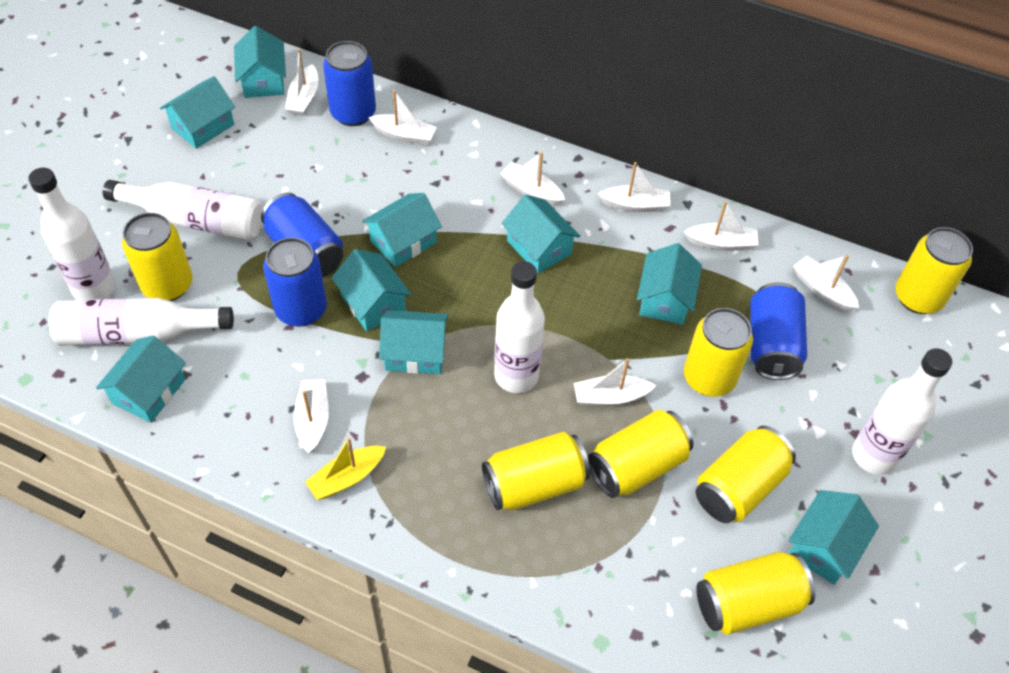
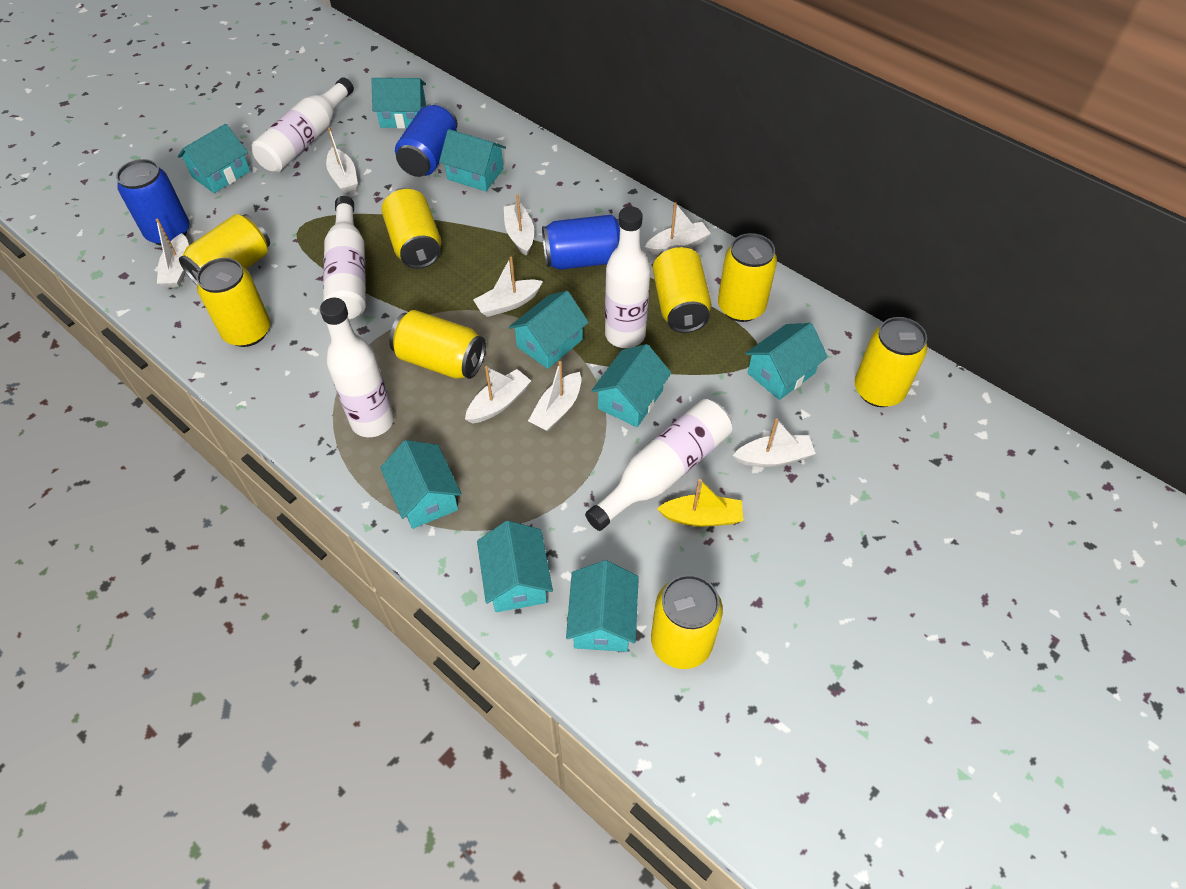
blue can: [261,193,343,277] [263,238,327,327] [323,41,376,126] [750,282,807,380] = 4 -> [116,159,189,245] [395,103,458,177] [542,215,620,270] = 3
yellow can: [122,213,193,301] [482,432,590,510] [588,410,693,498] [684,308,753,396] [696,426,796,523] [696,552,815,635] [895,227,973,314] = 7 -> [179,214,270,285] [196,258,270,347] [382,188,441,269] [389,310,486,379] [651,575,723,669] [653,245,712,333] [718,233,777,322] [855,317,928,407] = 8

